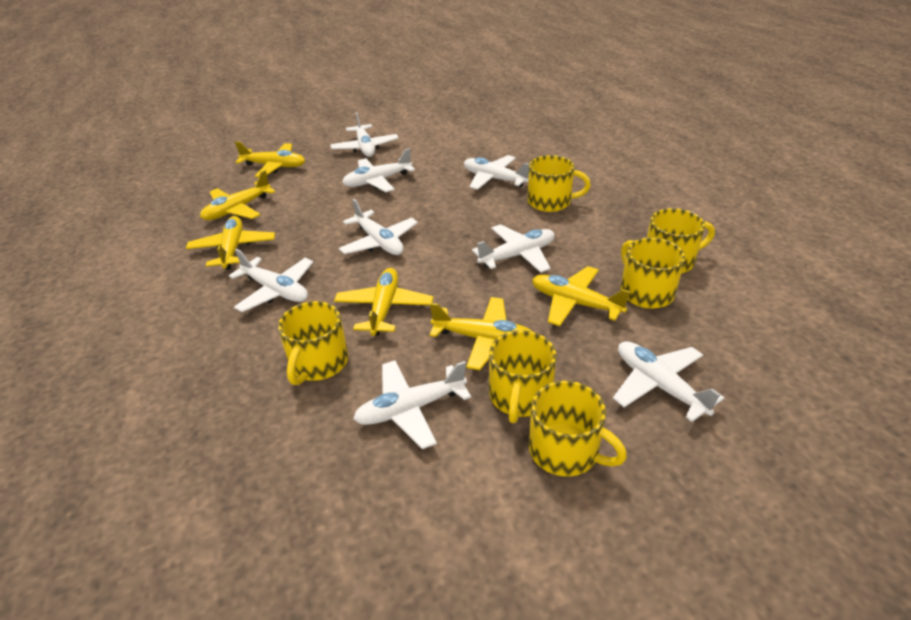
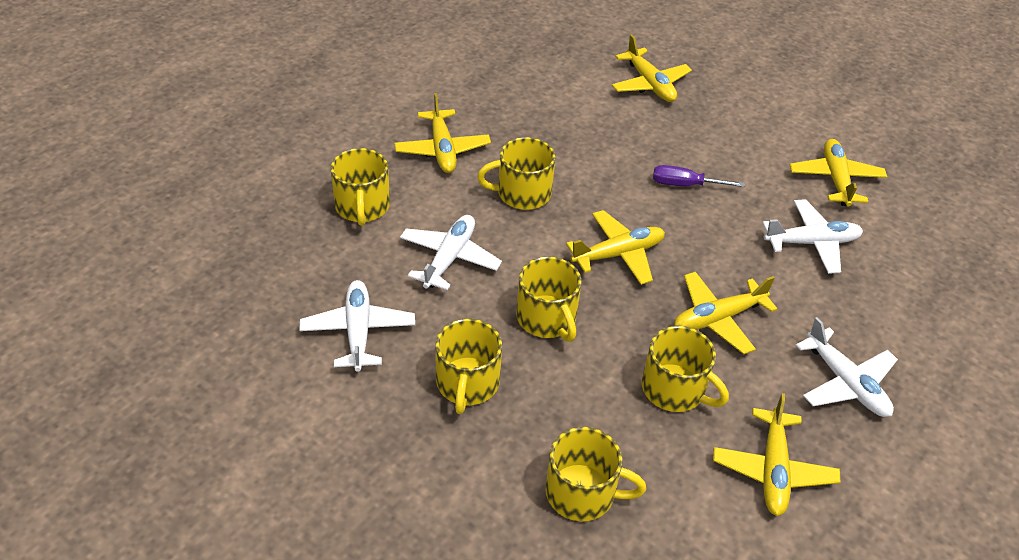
purple screwdriver: none = 0 -> [653,165,744,187] = 1
white plane: [229,249,313,312] [330,112,399,157] [339,199,418,255] [342,148,415,192] [353,360,471,449] [464,155,529,190] [472,224,554,273] [613,341,724,422] = 8 -> [300,280,415,372] [400,215,502,290] [762,199,863,274] [795,317,898,417] = 4

